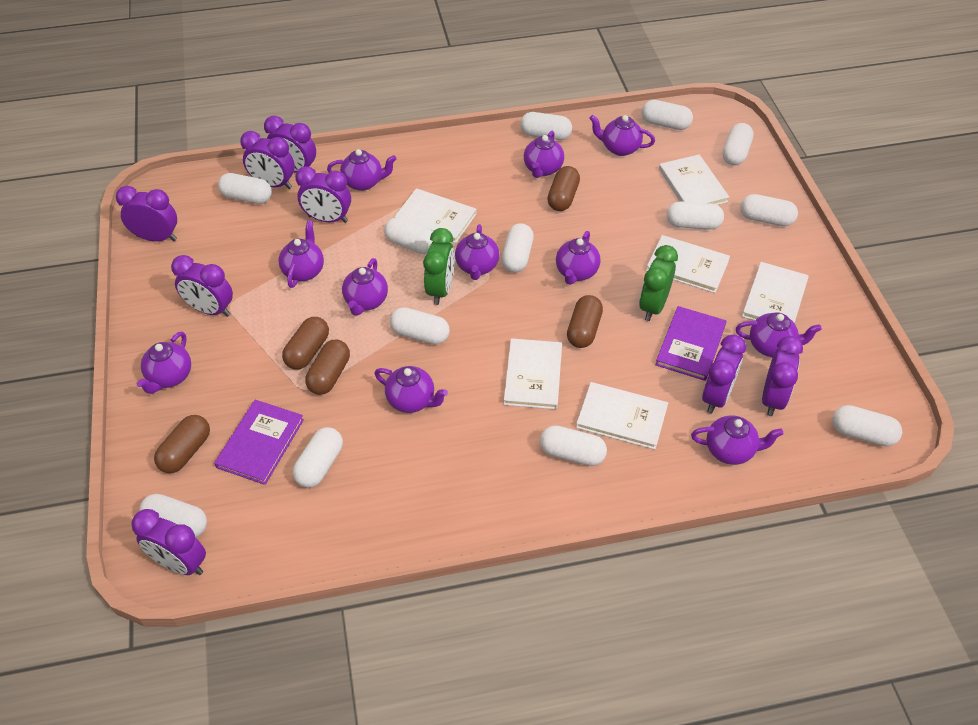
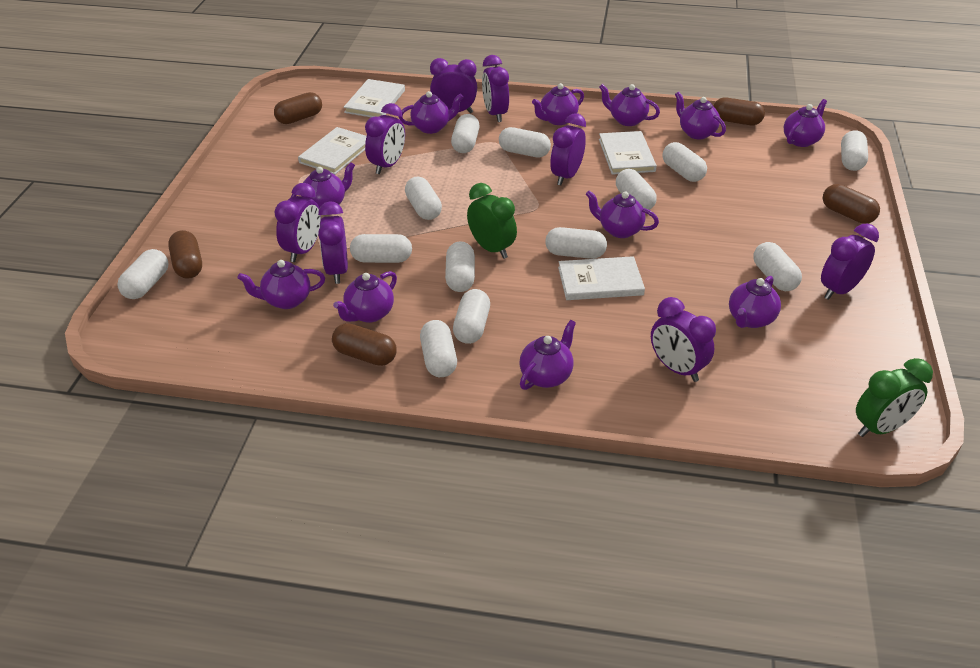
purple book: [214,400,304,485] [655,306,726,381] = 2 -> none = 0
white book: [394,188,477,243] [504,338,562,409] [576,382,668,450] [646,235,730,293] [659,154,729,205] [742,262,809,323] = 6 -> [298,127,367,175] [344,79,405,117] [558,256,645,300] [599,131,657,175] = 4

